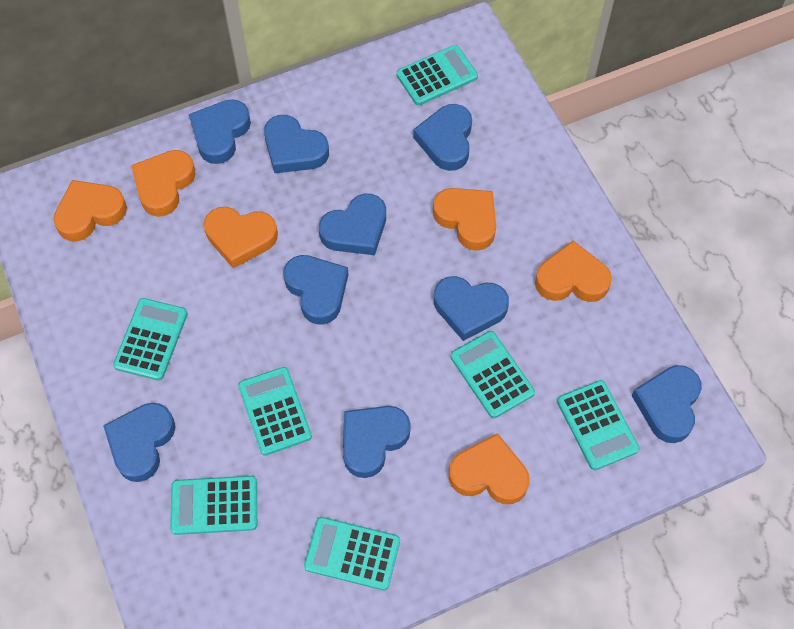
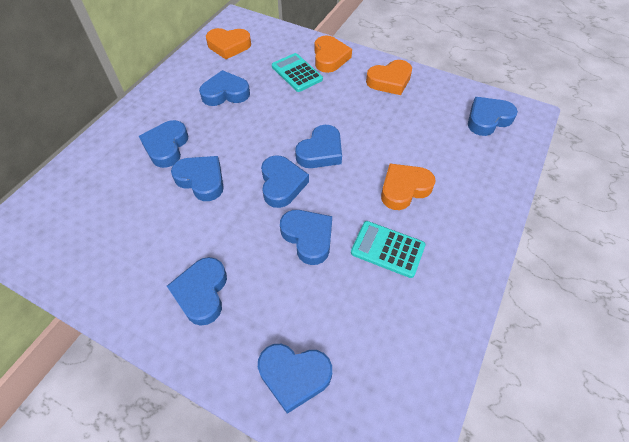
orange heart: [53,180,127,242] [131,150,196,217] [204,207,278,268] [433,188,496,251] [449,433,530,504] [535,241,612,302] = 6 -> [206,28,251,59] [315,35,352,73] [366,60,412,95] [381,164,436,210] = 4
turquoise calculator: [113,298,188,381] [170,476,257,535] [238,367,312,456] [304,517,400,590] [396,45,478,106] [450,331,535,418] [557,380,639,470] = 7 -> [272,53,323,92] [351,221,426,278] = 2

